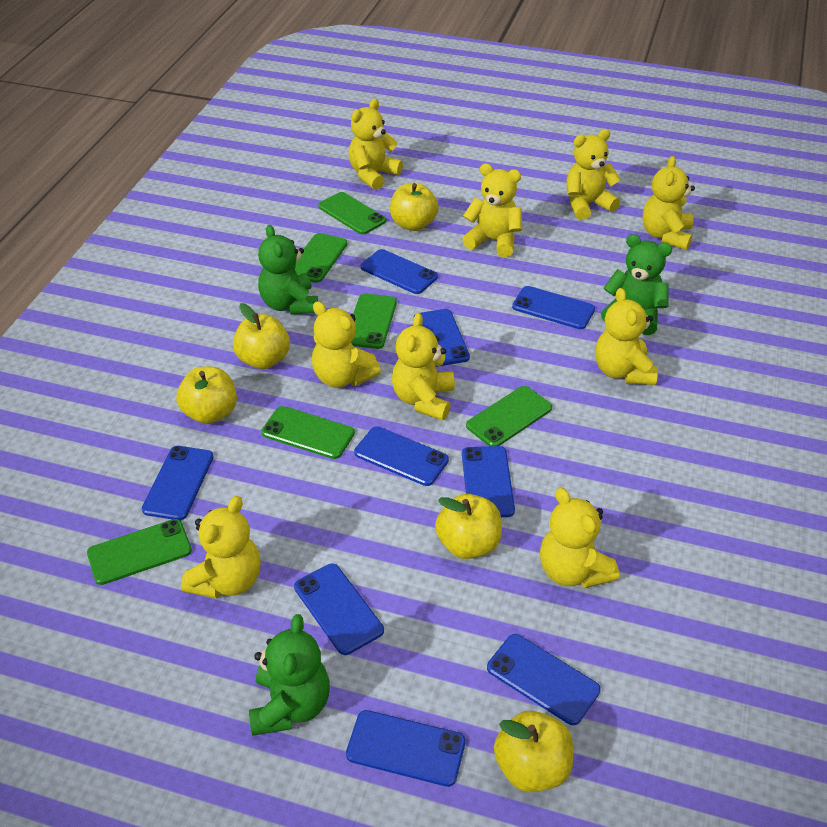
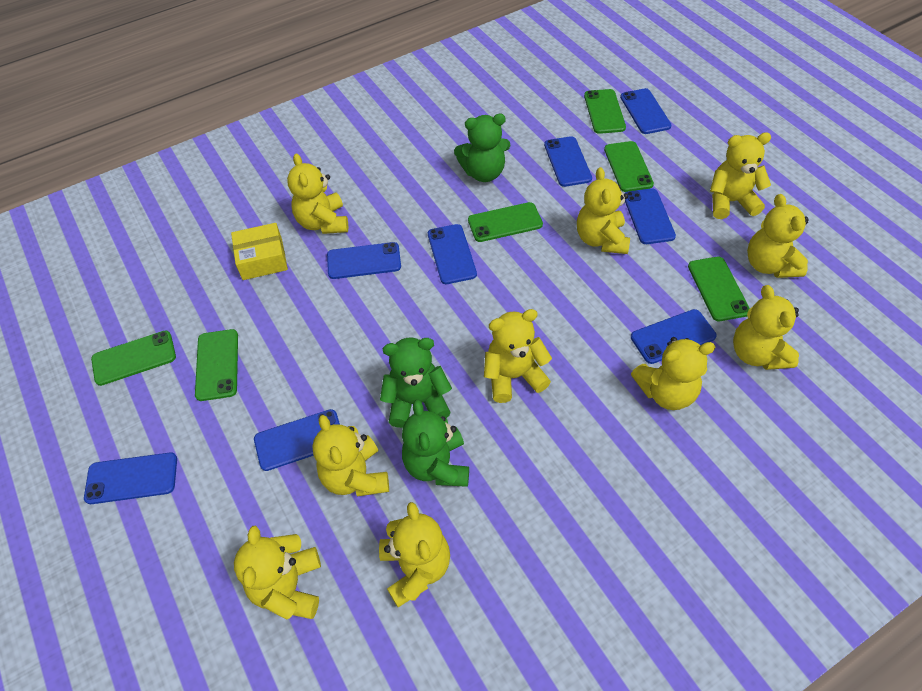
blue phone: [142,446,214,520] [294,564,384,655] [346,710,466,787] [354,426,449,486] [361,249,438,294] [413,309,470,367] [462,446,515,517] [487,634,601,725] [512,286,595,329] = 9 -> [84,453,177,504] [254,409,340,471] [327,242,401,279] [428,224,477,284] [544,136,592,187] [620,88,671,134] [624,188,676,244] [631,309,717,364] = 8
yellow apple: [177,367,237,424] [233,303,290,369] [390,183,439,231] [435,494,502,559] [494,711,573,792] = 5 -> none = 0
yellow box: none = 0 -> [231,223,288,280] = 1
yellow teddy bear: [181,496,261,599] [312,301,381,388] [349,99,403,190] [392,313,455,420] [462,163,522,257] [540,488,619,588] [567,129,621,220] [595,288,658,385] [643,156,695,250] = 9 -> [234,526,321,620] [287,153,348,234] [312,415,389,496] [379,502,450,607] [484,309,552,403] [577,167,630,254] [631,337,715,410] [710,132,771,219] [733,285,799,370] [747,194,809,278] = 10

